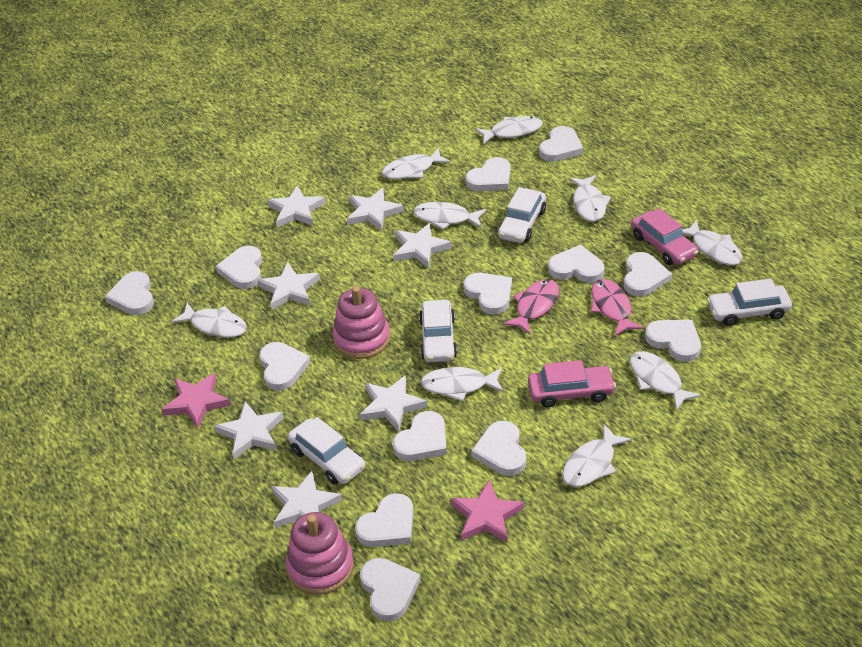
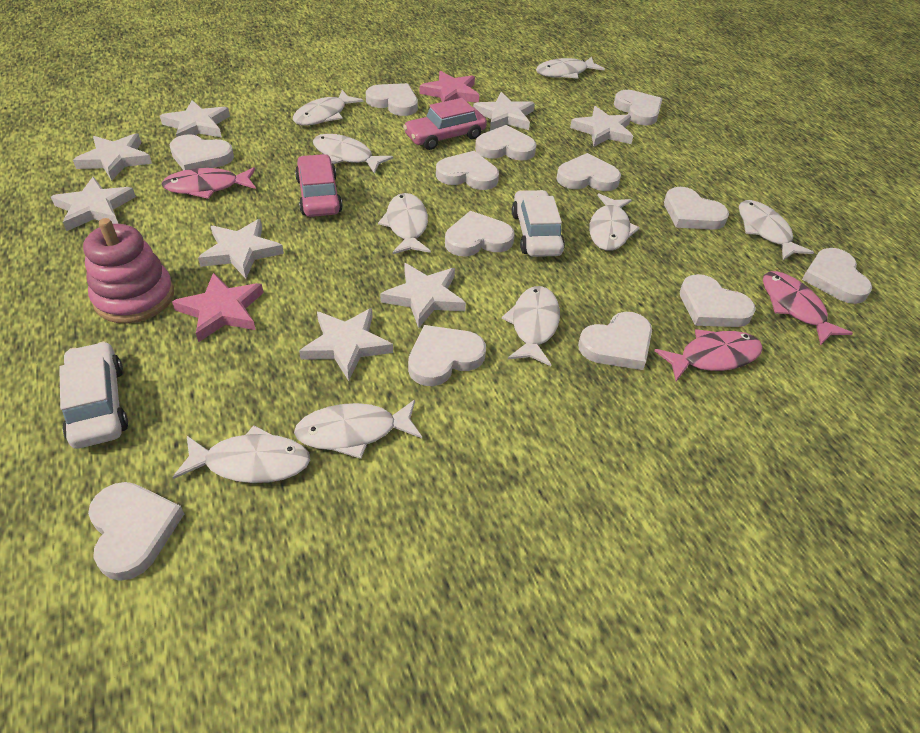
pink fish: [503,279,559,334] [591,279,644,336] = 2 -> [162,167,256,199] [654,329,763,381] [763,271,853,345] = 3
pink stacking toy: [286,512,354,595] [332,286,390,359] = 2 -> [83,218,174,323] = 1
white car: [288,417,365,485] [419,300,457,363] [498,187,546,243] [707,278,792,326] = 4 -> [59,341,128,449] [512,190,565,257] = 2
white star: [214,402,283,459] [258,262,320,310] [267,186,326,227] [271,471,342,528] [347,188,404,231] [360,375,427,432] [393,223,452,269] = 7 -> [51,177,136,231] [73,133,152,181] [160,100,230,137] [198,219,284,279] [299,308,393,381] [380,263,466,329] [473,92,535,131] [570,106,633,147] = 8

